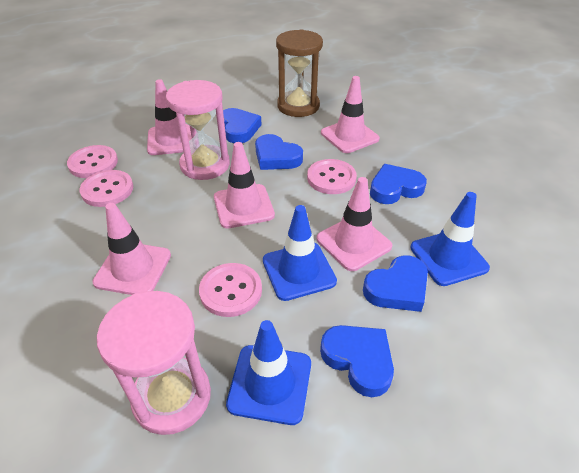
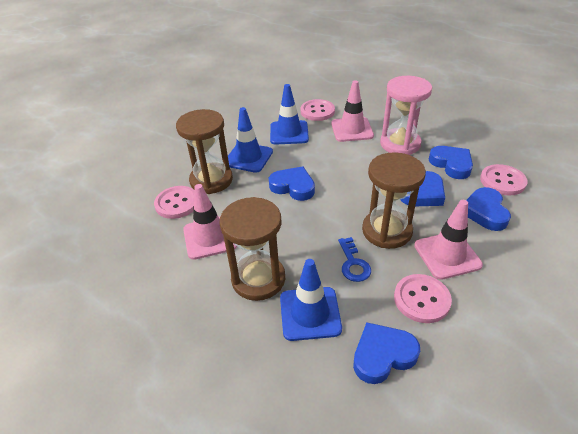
blue key: none = 0 -> [338,237,371,282] = 1
brown hourglass: [276,29,323,117] = 1 -> [176,109,233,194] [219,197,285,301] [362,152,426,249] = 3
pink hourglass: [97,291,211,435] [166,80,230,180] = 2 -> [380,76,432,155] = 1
pink traffic cone: [92,203,171,295] [147,79,192,155] [214,142,275,228] [317,177,392,271] [321,76,380,153] = 5 -> [183,184,237,260] [331,80,374,142] [414,200,483,280] = 3

